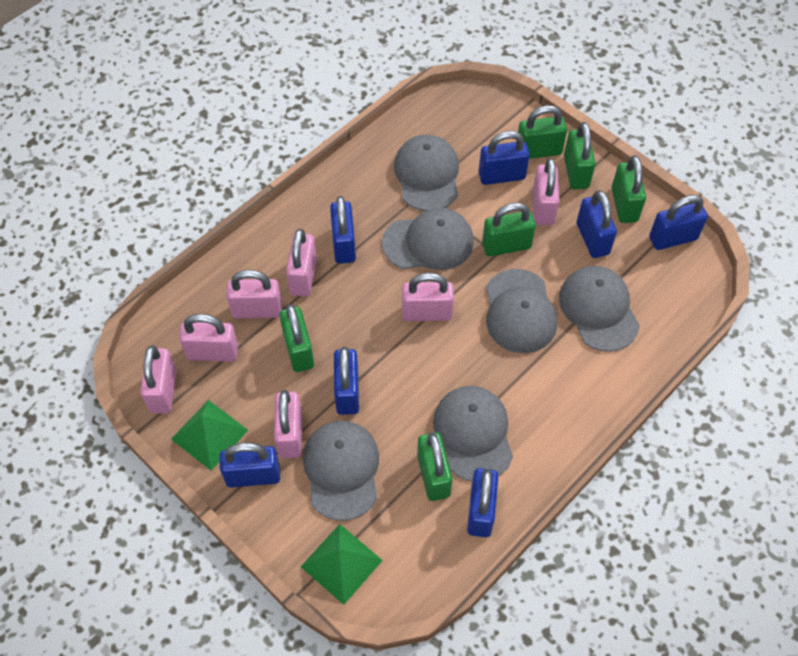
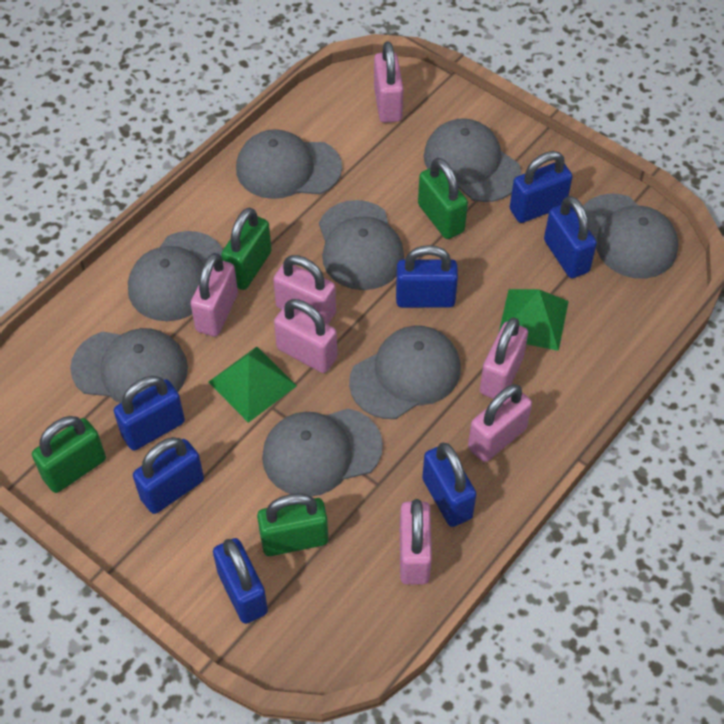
green padlock: [279,304,314,372] [417,432,453,501] [482,203,536,256] [518,105,567,159] [564,122,596,190] [612,155,646,223] = 6 -> [32,416,106,493] [221,207,272,290] [257,493,328,556] [418,158,468,239] = 4
grey cap: [303,421,379,521] [382,208,474,270] [394,134,459,211] [433,386,513,482] [486,269,557,353] [559,266,640,352] = 6 -> [70,328,188,403] [128,231,223,321] [236,129,342,199] [262,409,383,496] [319,200,404,290] [349,326,461,419] [424,118,521,202] [583,194,678,279] = 8

